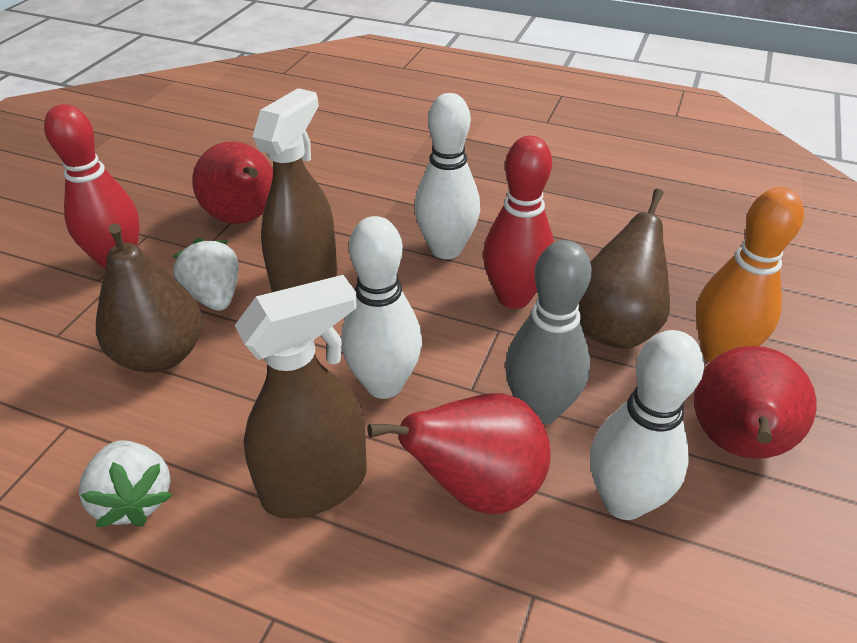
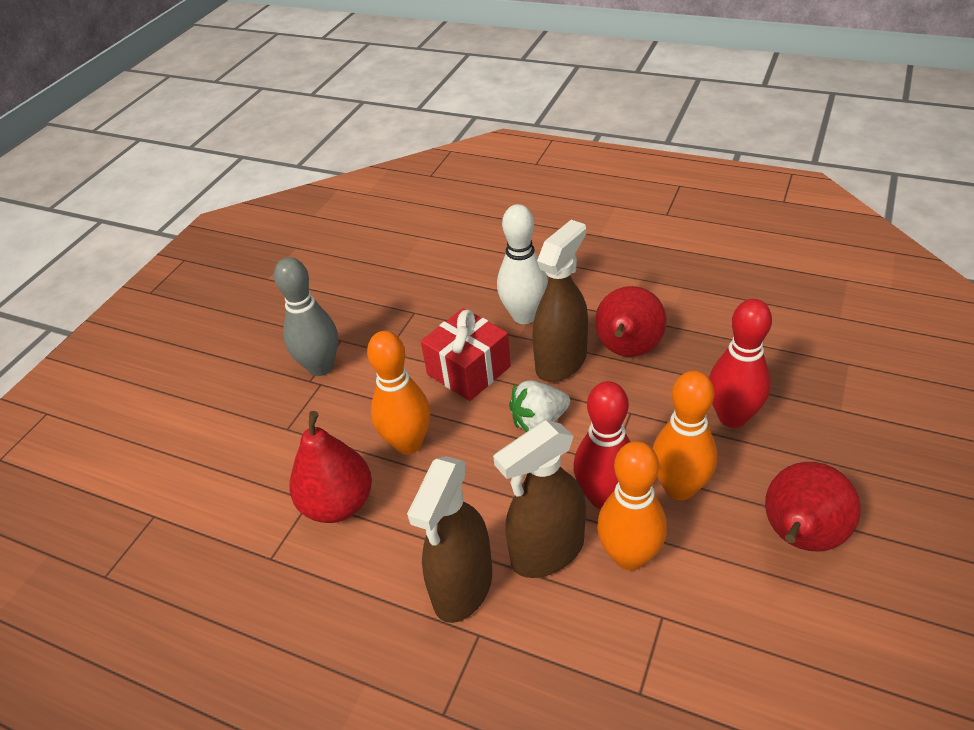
brown pear: [96,224,202,373] [579,189,670,349] = 2 -> none = 0
brown spray bottle: [235,275,367,519] [252,88,338,292] = 2 -> [407,456,492,623] [493,420,586,578] [533,220,588,382] = 3
orange bowling pin: [696,187,804,362] = 1 -> [367,331,431,455] [597,441,667,571] [652,371,717,500] = 3
red gift: none = 0 -> [421,308,511,401] = 1
white bowling pin: [341,216,422,399] [414,93,480,259] [590,330,704,520] = 3 -> [497,204,548,324] = 1
white strawberry: [79,441,173,527] [172,238,239,311] = 2 -> [509,380,570,432] = 1

